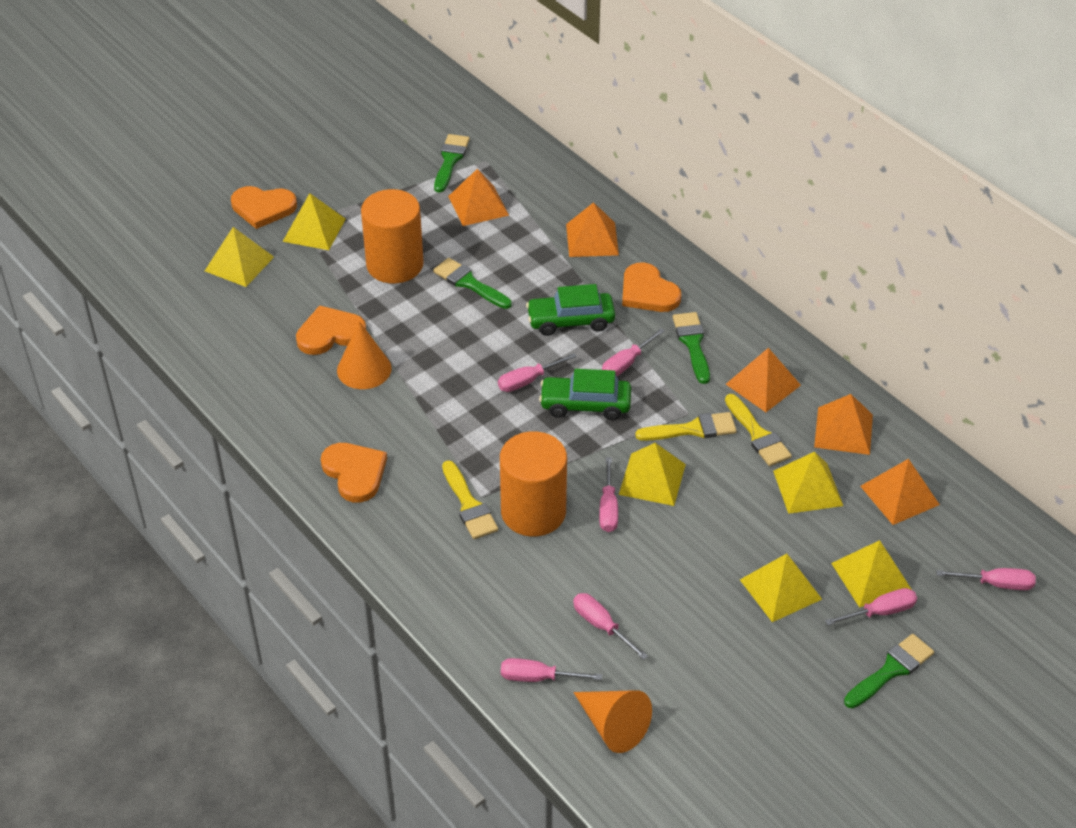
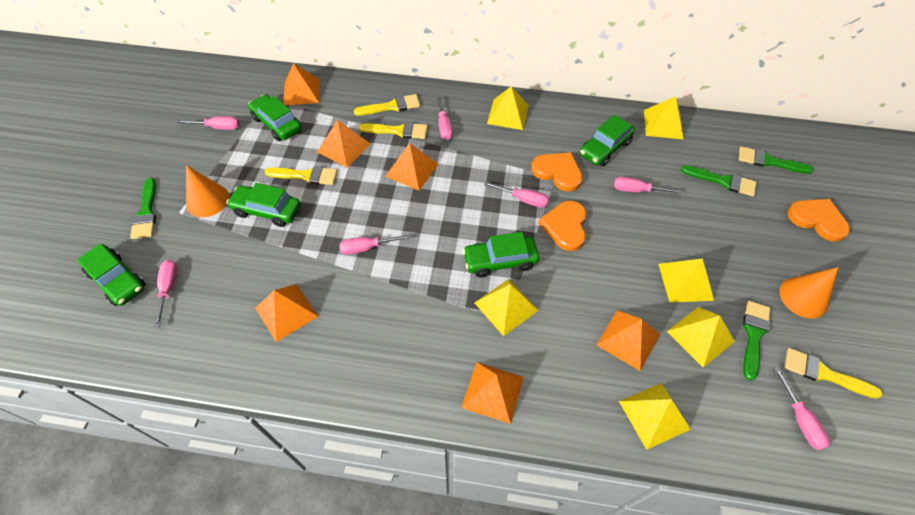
green car: [526,284,615,336] [539,369,631,420] = 2 -> [77,244,145,306] [226,183,301,227] [248,95,302,141] [463,232,539,278] [580,115,635,166] = 5
orange cylinder: [361,189,424,283] [500,431,567,537] = 2 -> none = 0
orange heart: [231,186,297,229] [296,305,366,355] [321,443,387,503] [622,262,681,312] = 4 -> [531,152,583,191] [538,201,587,251] [787,199,850,242] = 3
orange pyramid: [448,169,509,226] [566,202,619,257] [726,348,801,412] [814,394,873,455] [860,459,940,525] = 5 -> [255,284,318,342] [283,63,320,106] [317,120,371,167] [385,143,439,191] [461,362,524,424] [597,310,660,371] = 6
yellow brush: [442,460,498,539] [635,412,737,441] [725,394,792,466] = 3 -> [264,166,338,185] [354,94,420,115] [359,122,428,139] [784,348,882,399] = 4

